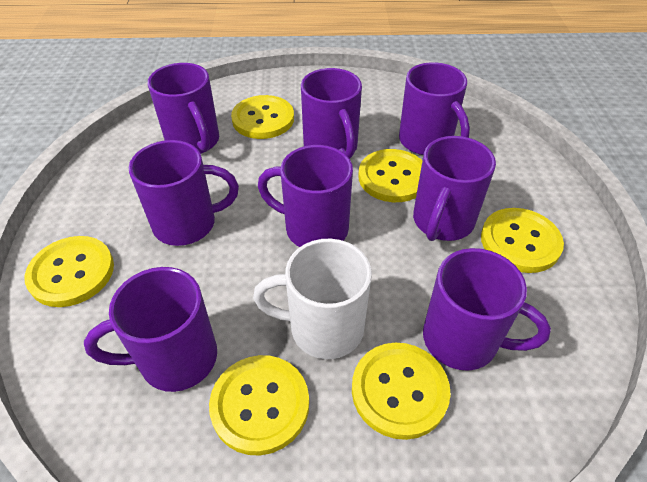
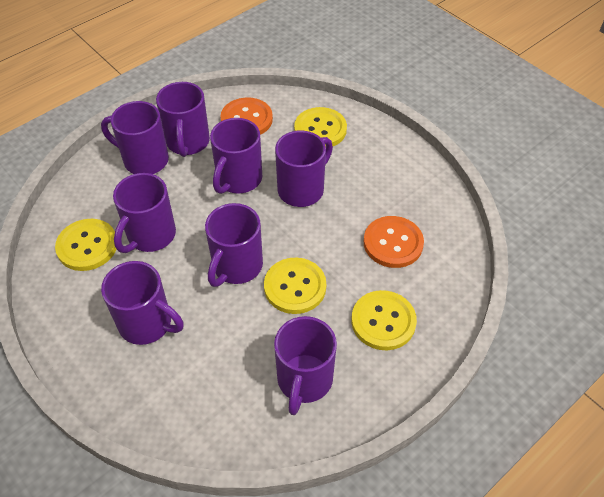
orange button: none = 0 -> [220,97,273,135] [364,216,424,268] = 2
white mug: [253,239,372,359] = 1 -> none = 0
yellow button: [25,236,114,307] [209,355,309,455] [231,95,294,139] [352,343,451,440] [358,149,422,202] [481,208,564,273] = 6 -> [55,219,116,271] [264,258,326,314] [294,107,347,146] [351,290,417,350] = 4

